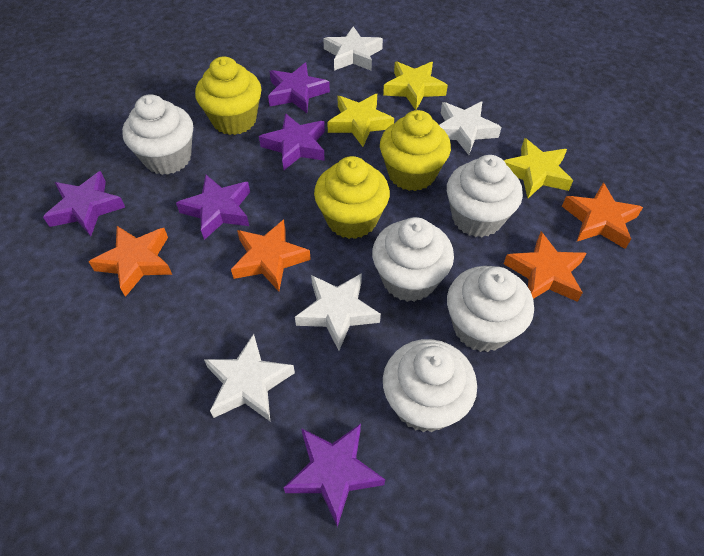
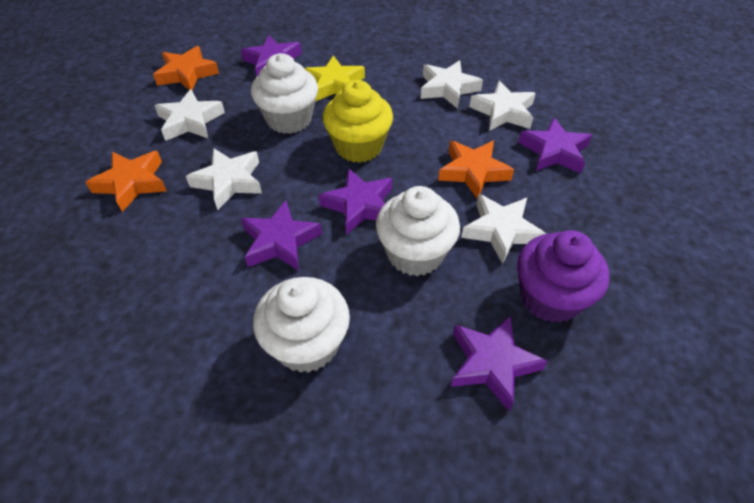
orange star: [88,226,172,297] [231,220,311,291] [504,232,586,302] [562,182,643,249] = 4 -> [85,151,166,212] [153,46,219,90] [438,141,514,199] = 3
purple cupcake: none = 0 -> [517,230,609,323] = 1
white cupcake: [122,94,193,175] [372,217,454,302] [383,339,477,432] [447,155,523,237] [447,266,534,352] = 5 -> [251,53,318,134] [253,277,350,373] [376,186,460,276] = 3
white star: [204,334,295,421] [295,273,381,351] [323,26,383,71] [439,101,502,155] = 4 -> [154,89,225,141] [186,148,262,210] [420,60,483,109] [461,194,546,264] [469,81,536,131] = 5
yellow cupcake: [195,56,262,135] [314,156,390,239] [380,110,451,191] = 3 -> [323,80,393,163] = 1
yellow star: [327,94,394,147] [383,62,448,110] [504,138,573,198] = 3 -> [304,55,365,102] = 1

